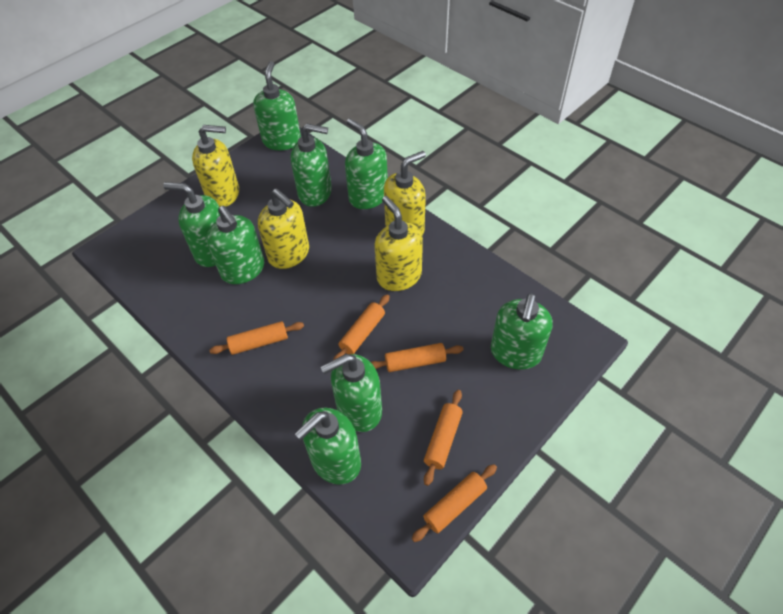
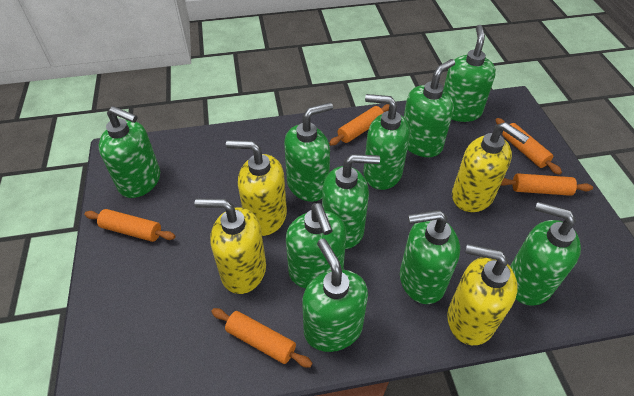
green soap dispenser: [163,182,220,267] [206,206,264,284] [253,61,301,150] [291,124,332,207] [294,408,361,485] [321,354,382,432] [345,119,388,209] [491,293,553,370] = 8 -> [99,106,160,198] [284,102,333,202] [286,203,346,289] [302,238,368,352] [322,154,380,249] [364,94,410,190] [400,210,460,304] [404,59,455,157] [443,25,496,122] [510,202,581,306] = 10

